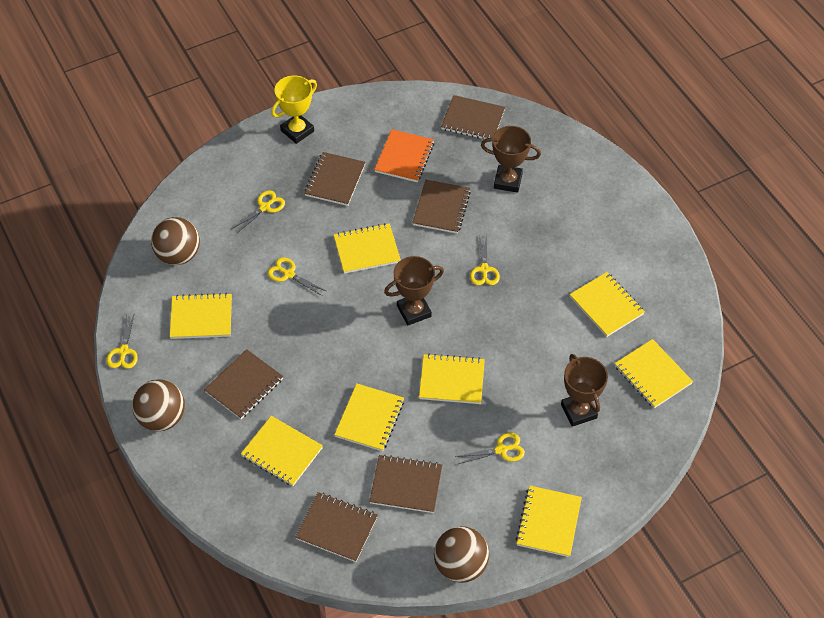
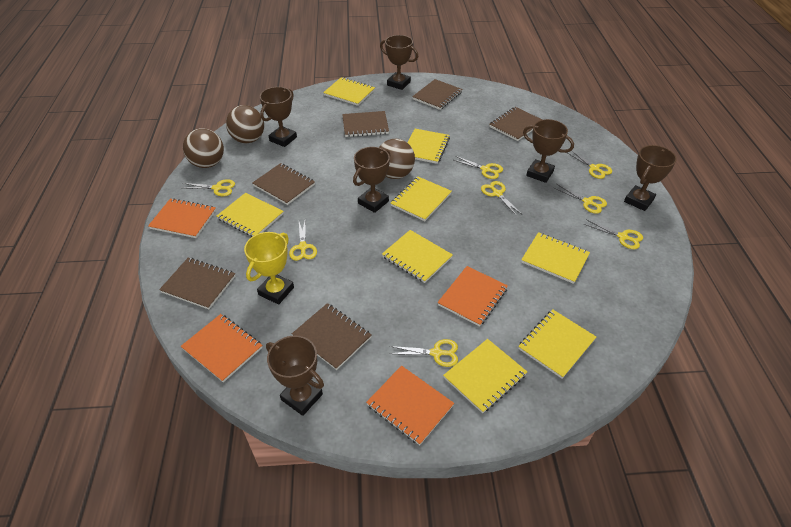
brown trophy: [384,256,444,326] [481,126,541,193] [561,354,608,427] = 3 -> [260,87,297,147] [266,335,324,416] [353,147,390,213] [380,35,419,90] [523,119,574,183] [624,145,677,211] = 6
orange notebook: [374,129,434,182] = 1 -> [148,198,216,238] [181,314,262,382] [366,366,454,445] [437,266,508,327] = 4
yellow scissors: [106,315,138,369] [232,190,285,234] [267,257,326,296] [455,433,525,464] [470,234,500,285] = 5 -> [182,179,235,196] [289,221,317,261] [390,339,458,367] [454,156,503,179] [481,181,521,216] [554,184,607,214] [568,150,612,179] [584,220,643,249] = 8

